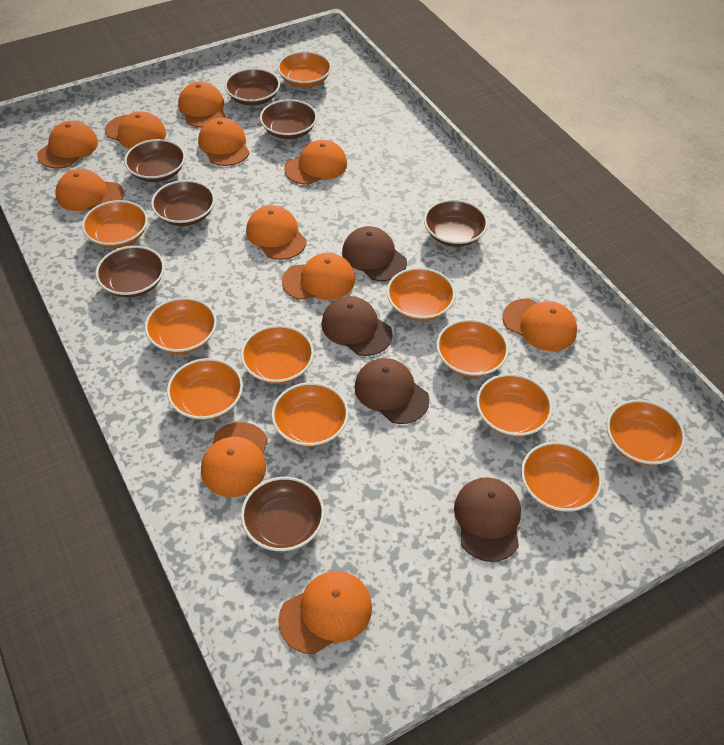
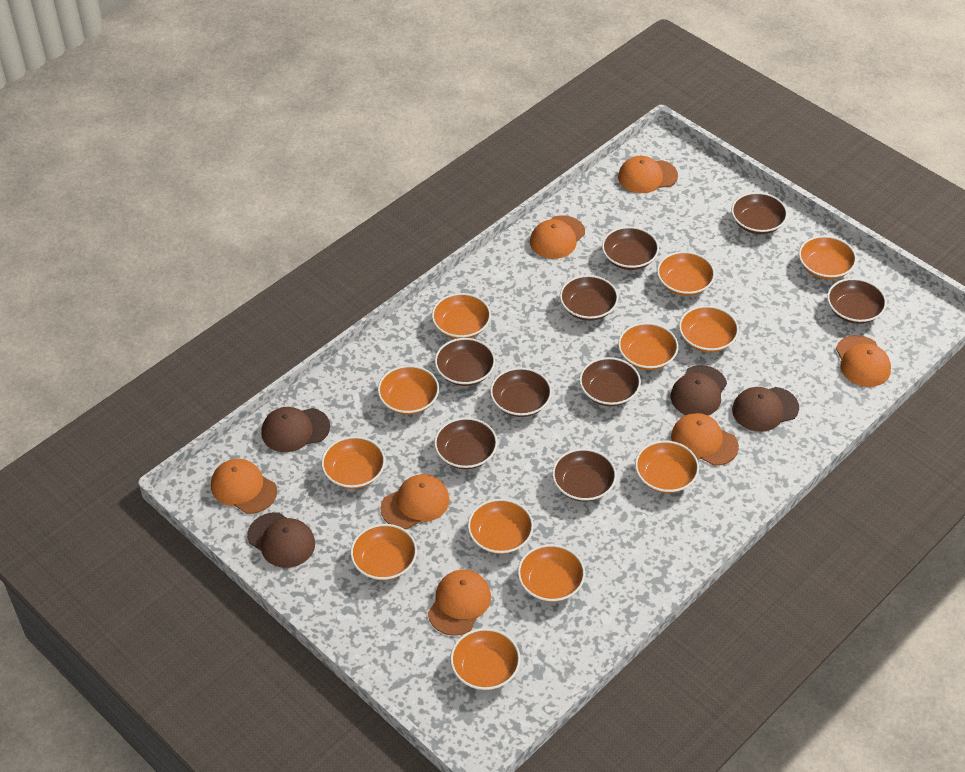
brown bowl: [96,246,165,297] [124,139,185,182] [151,180,215,226] [225,68,280,106] [241,477,325,551] [260,99,317,139] [424,199,488,247] = 7 -> [434,417,498,469] [435,338,495,386] [490,367,552,417] [552,448,617,502] [560,275,619,321] [579,357,641,406] [602,226,659,270] [731,192,788,234] [827,278,887,324] = 9
orange bowl: [82,200,148,248] [145,297,217,354] [167,358,243,420] [241,325,314,384] [271,382,349,447] [277,51,332,88] [387,268,455,321] [436,319,509,377] [476,374,553,437] [521,442,602,512] [607,400,685,465] = 11 -> [321,436,385,489] [350,524,417,581] [378,365,439,415] [432,293,491,339] [450,628,520,690] [468,499,534,554] [518,544,585,602] [618,323,678,370] [635,440,699,493] [657,251,715,296] [679,306,739,352] [799,236,857,280] = 12
orange cap: [37,121,98,169] [55,169,124,211] [105,111,166,149] [178,82,225,128] [198,118,250,166] [201,422,268,497] [246,205,307,260] [278,571,372,654] [282,253,355,300] [284,140,347,185] [503,299,577,351] = 11 -> [211,459,277,514] [381,474,450,529] [428,570,491,636] [530,215,585,259] [618,156,678,193] [671,413,739,466] [836,335,891,387] = 7

